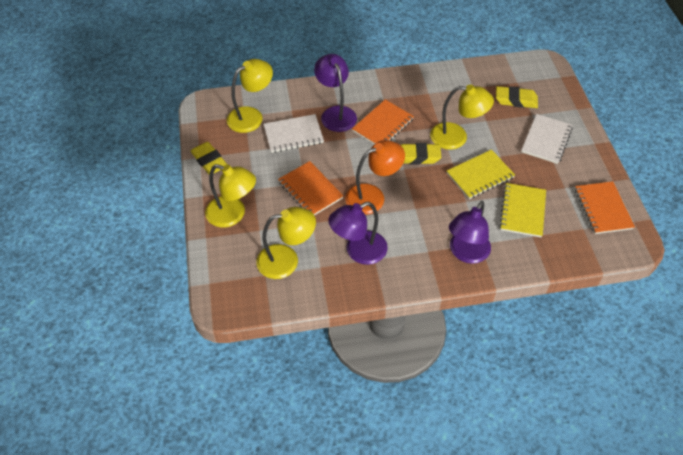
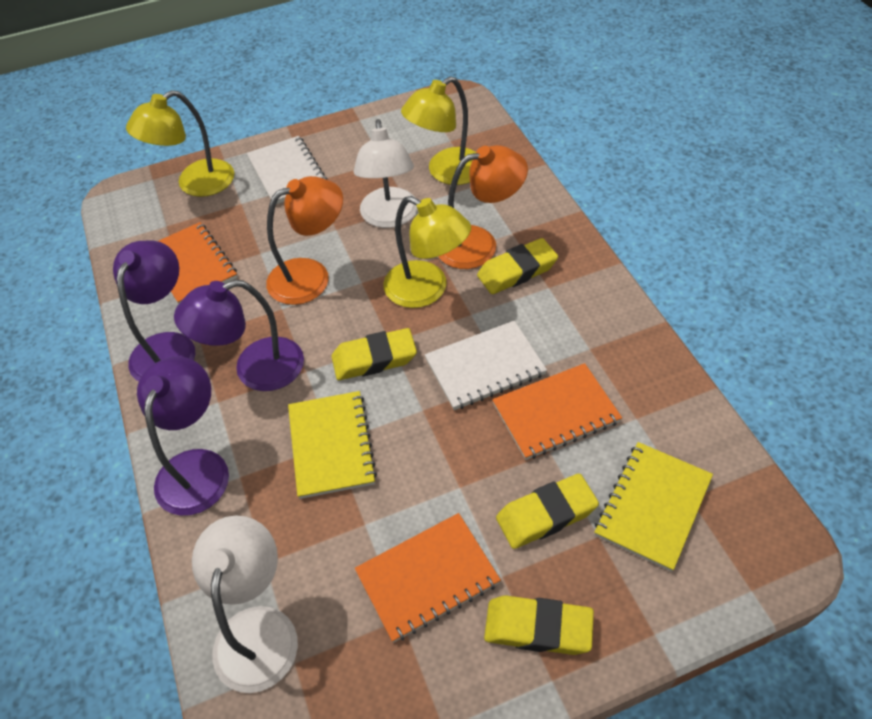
orange lamp: [345,140,405,215] = 1 -> [266,176,343,305] [438,145,528,269] = 2
white lamp: none = 0 -> [192,515,298,693] [354,119,417,228] = 2
yellow eraser: [191,142,228,175] [401,143,441,165] [496,86,538,108] = 3 -> [331,328,417,380] [477,238,558,294] [484,595,594,655] [496,474,599,549] = 4
yellow lamp: [205,164,256,228] [227,59,273,133] [256,207,316,279] [430,84,494,150] = 4 -> [126,90,234,197] [383,196,471,308] [401,76,476,185] = 3

